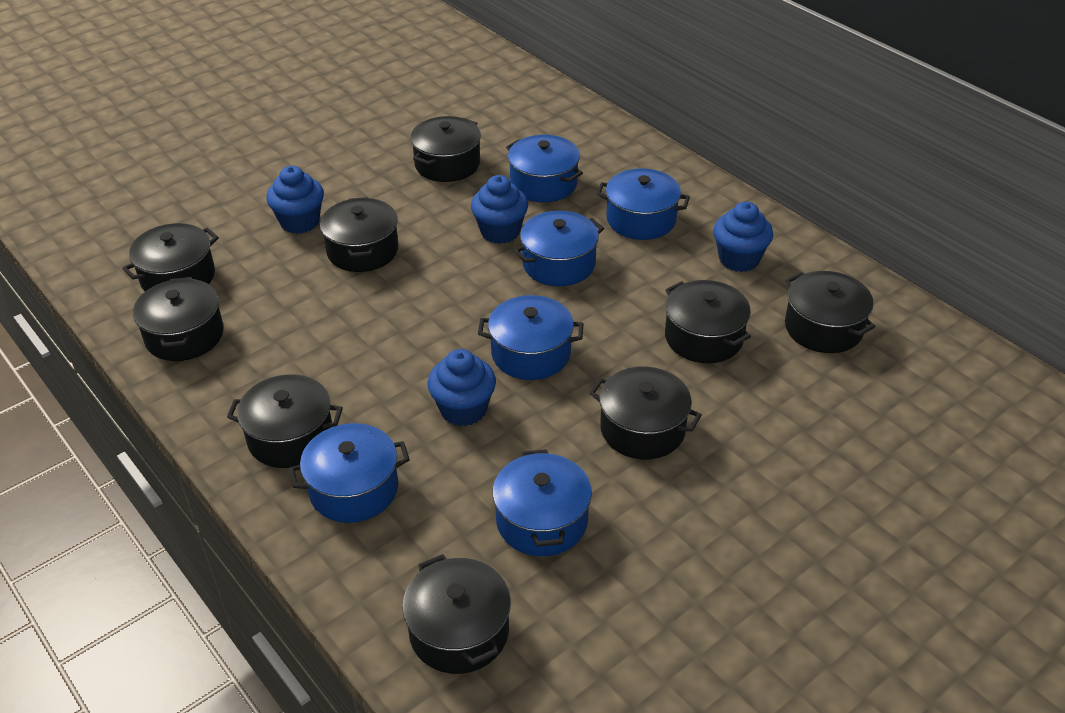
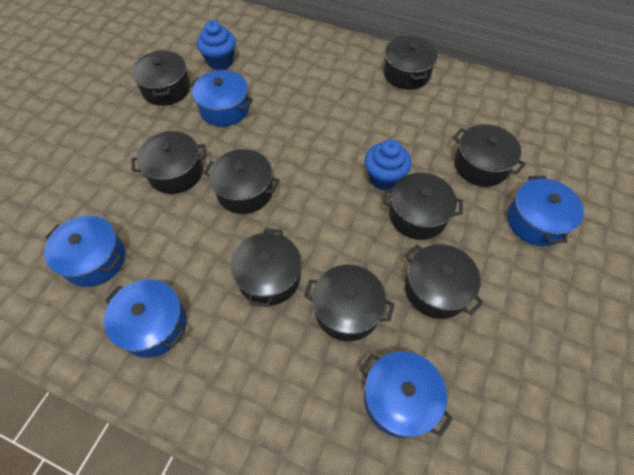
blue cupcake: [267,166,324,234] [428,349,496,426] [471,175,528,244] [713,202,773,272] = 4 -> [197,20,236,70] [365,140,411,190] = 2
blue pot: [289,423,410,523] [478,295,583,380] [492,449,592,556] [506,135,583,202] [514,211,604,286] [596,168,690,240] = 6 -> [44,216,125,287] [104,279,187,358] [189,70,253,127] [359,351,453,438] [507,176,584,246] = 5

